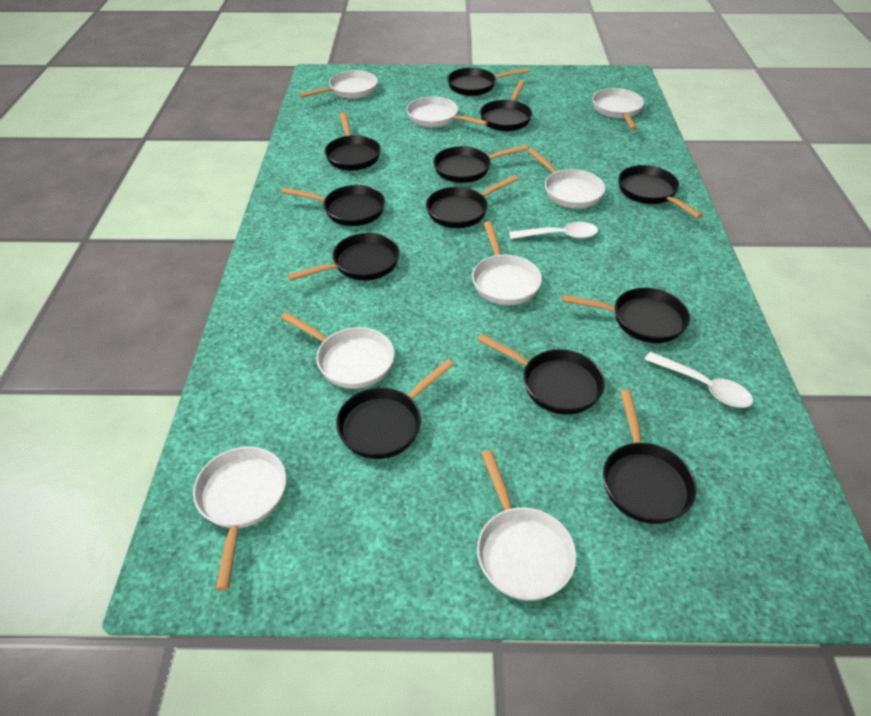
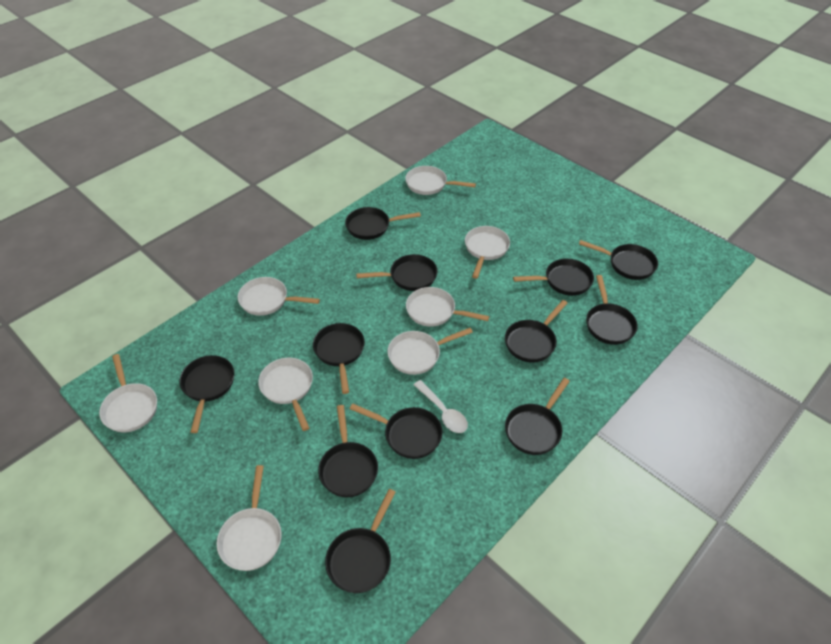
white spoon: [509,222,598,239] [644,352,753,408] = 2 -> [413,380,468,433] = 1

